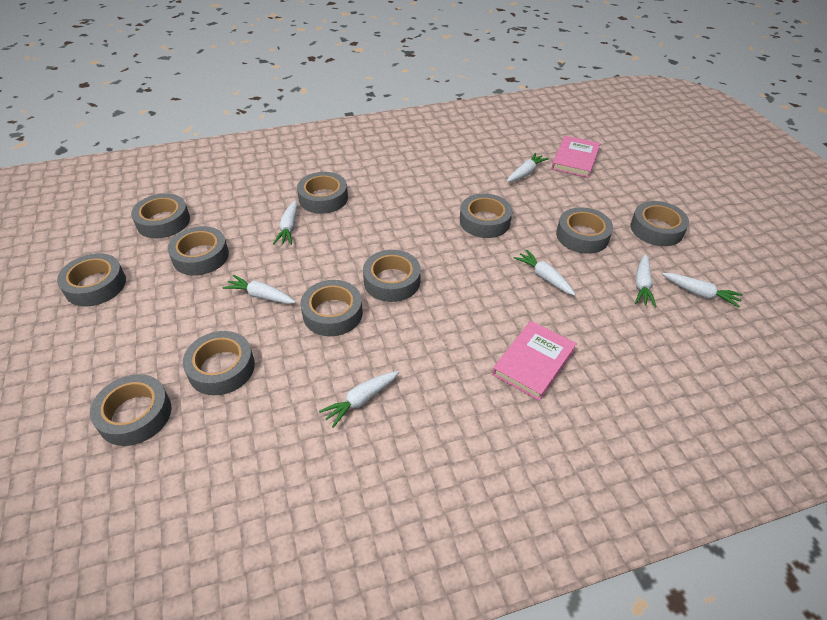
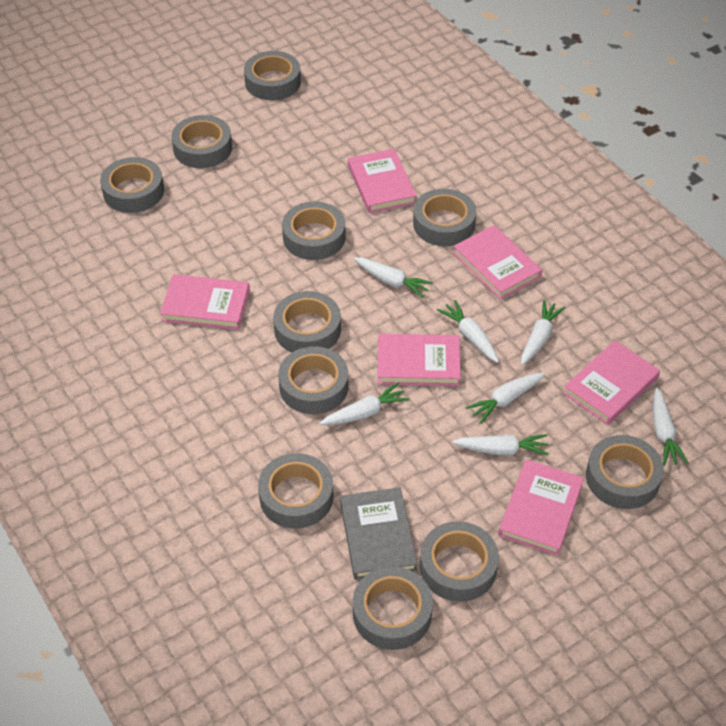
grey book: none = 0 -> [340,487,417,580] = 1
pink book: [492,321,577,401] [551,136,601,178] = 2 -> [160,274,250,330] [348,149,417,213] [377,334,461,386] [453,225,542,299] [498,459,584,556] [563,340,660,425] = 6

